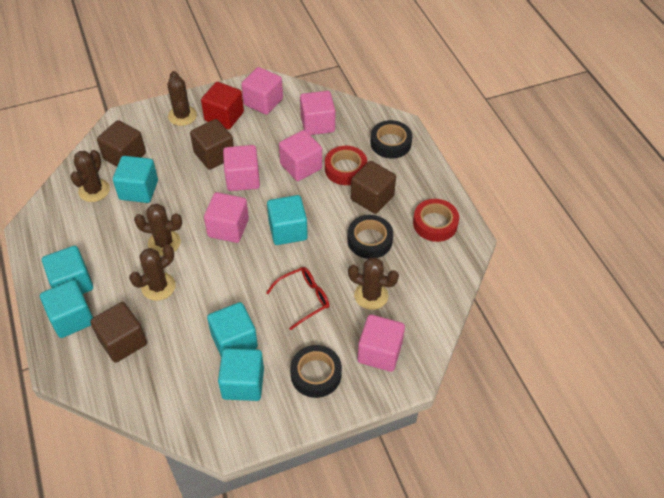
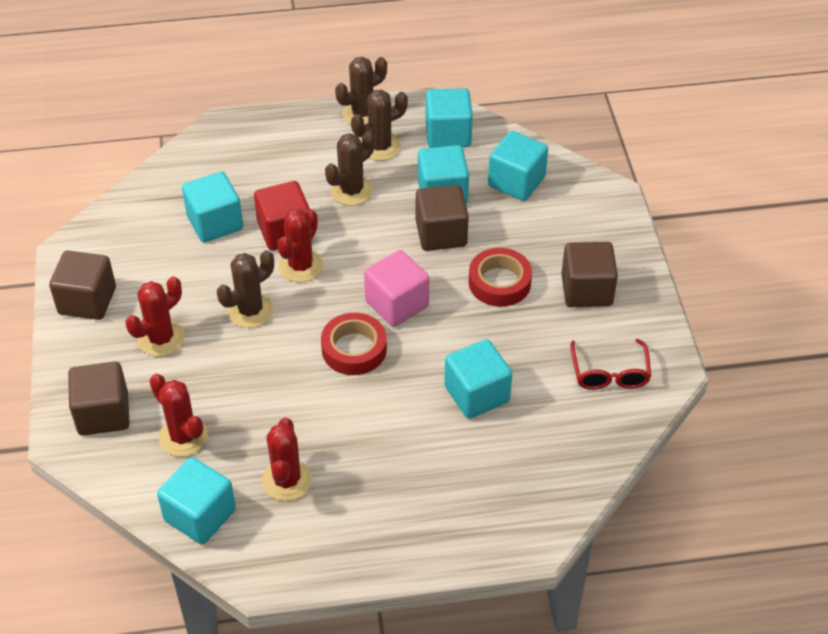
black tape: [290,345,342,398] [347,215,393,259] [370,120,412,158] = 3 -> none = 0
brown cactus: [70,150,110,202] [129,245,176,301] [134,204,182,256] [167,71,197,126] [348,257,399,310] = 5 -> [217,250,274,328] [325,131,375,206] [335,57,387,124] [351,90,408,161] = 4
pink cube: [204,192,249,243] [223,145,260,191] [241,67,283,115] [279,130,322,181] [300,91,335,135] [357,315,405,372] = 6 -> [364,250,429,327] = 1
red cactus: none = 0 -> [125,276,184,357] [149,374,208,457] [262,418,312,501] [277,209,323,282] = 4

